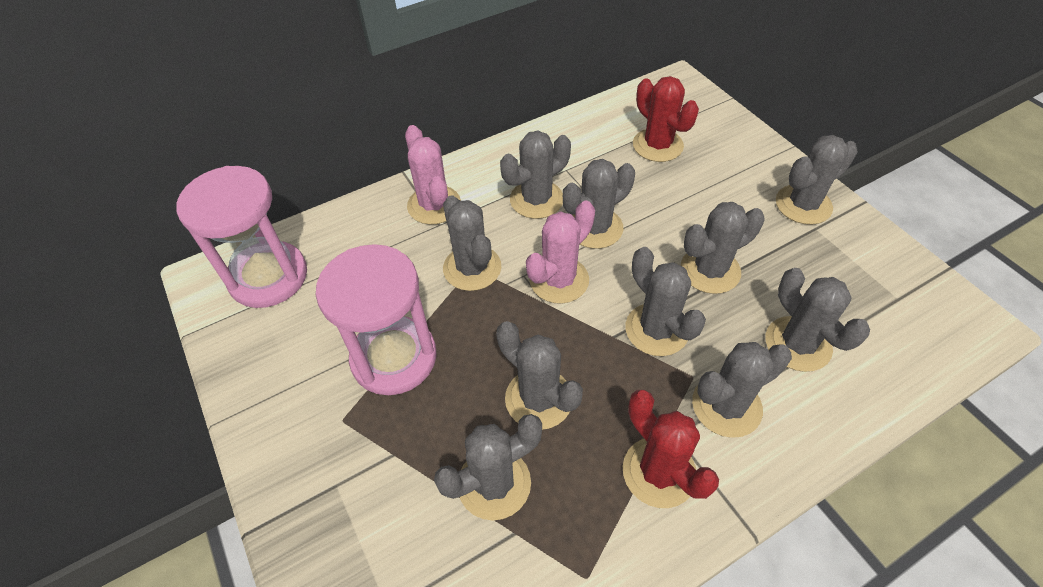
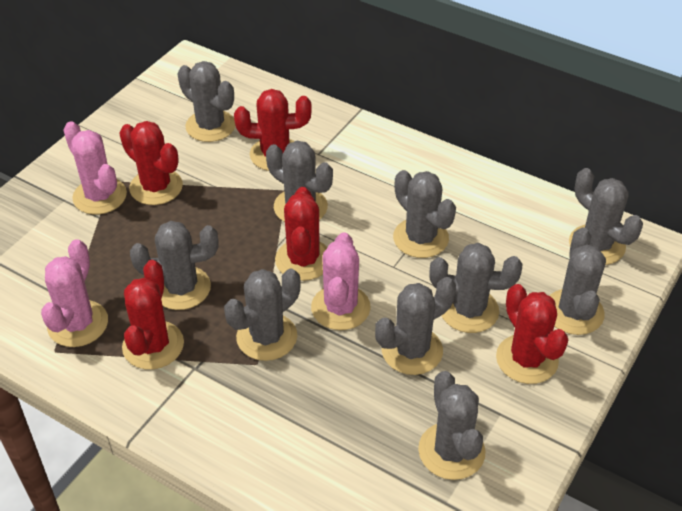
pink cactus: [405,125,461,225] [526,201,595,304] = 2 -> [41,239,108,347] [63,121,127,214] [311,232,371,330] = 3
pink hourglass: [176,166,307,308] [316,244,437,395] = 2 -> none = 0
red cactus: [623,390,719,508] [633,76,699,162] = 2 -> [119,121,183,205] [122,260,184,370] [234,89,312,171] [275,187,328,281] [496,284,568,384] = 5

